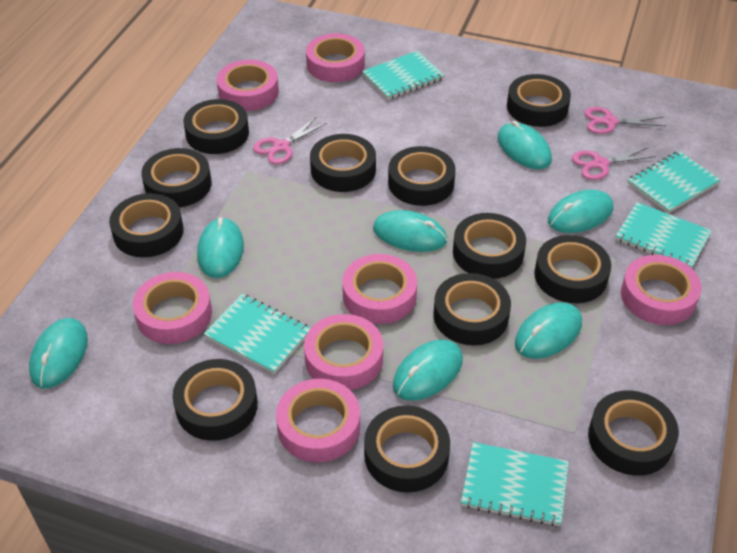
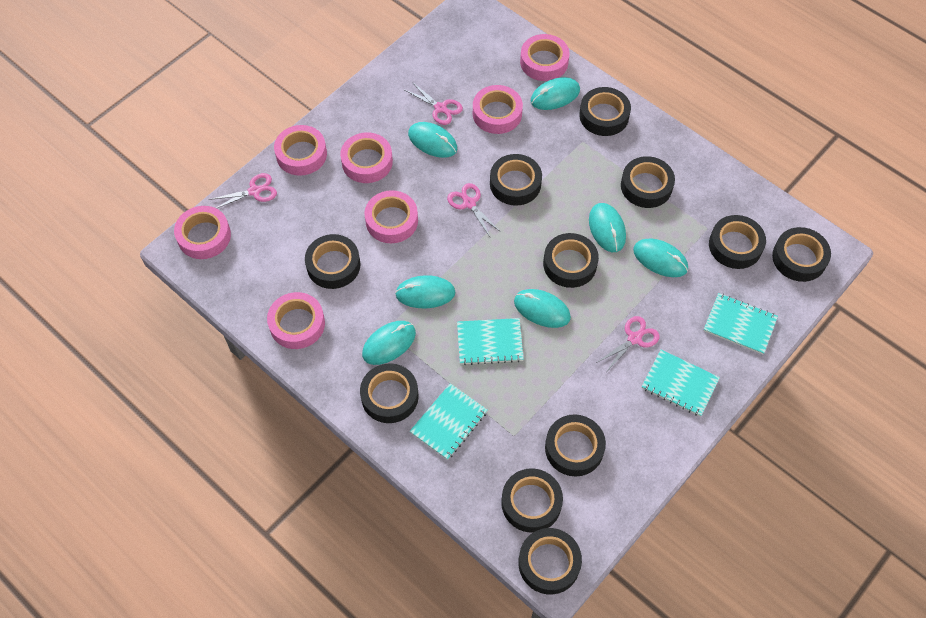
black tape: [109,193,184,257] [141,148,212,207] [172,359,258,441] [183,99,249,154] [310,134,376,192] [364,405,450,493] [388,146,455,206] [433,273,511,345] [453,213,526,279] [507,74,571,127] [534,235,611,303] [588,390,679,476] = 12 -> [305,234,360,289] [360,363,419,423] [490,154,542,206] [501,468,563,533] [518,528,582,595] [543,233,599,288] [545,415,606,476] [579,87,631,136] [621,156,675,208] [709,215,766,269] [772,227,831,282] = 11
pink scissors: [253,117,327,165] [572,147,656,180] [584,107,666,134] = 3 -> [209,173,277,209] [405,82,463,125] [447,183,501,237] [596,316,660,371] = 4
turquoise notebook: [204,294,311,374] [362,51,445,100] [461,442,569,527] [615,202,712,268] [628,151,721,213] = 5 -> [410,383,488,460] [457,318,524,365] [642,350,720,417] [704,293,778,354] = 4

